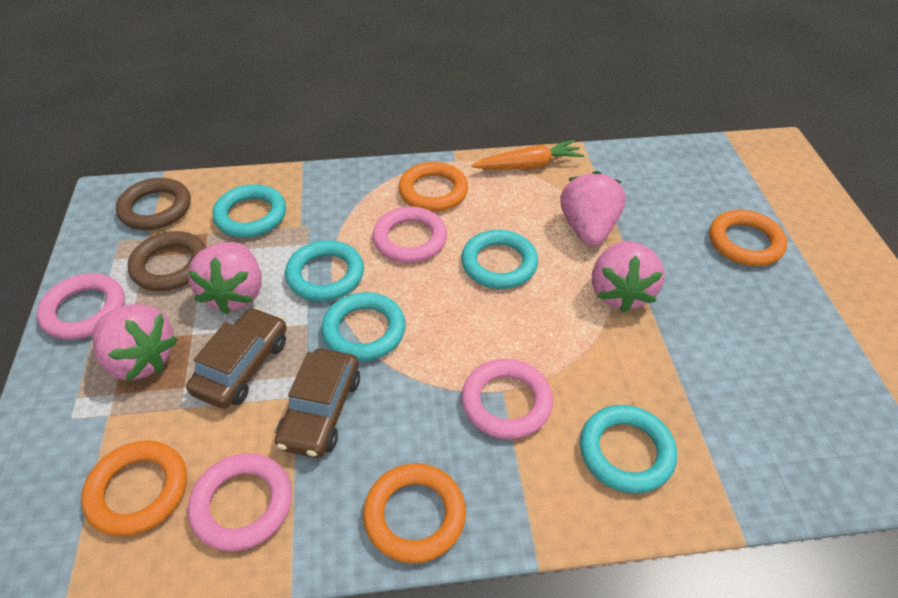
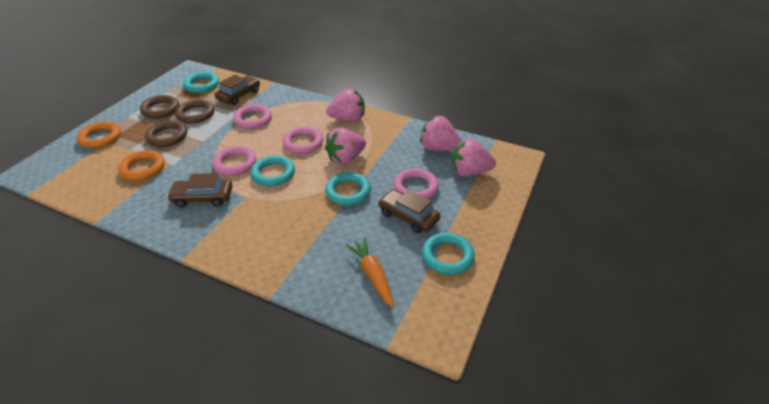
brown car: [186,307,287,409] [275,348,360,458] = 2 -> [167,173,233,208] [214,75,260,105] [378,189,441,233] = 3
brown ring: [116,178,191,230] [127,231,207,291] = 2 -> [140,95,179,119] [145,120,187,147] [175,99,215,124] = 3
orange ring: [81,440,187,536] [363,463,466,564] [399,162,468,212] [709,210,787,266] = 4 -> [77,121,121,148] [118,150,165,181] = 2
turquoise ring: [212,184,286,238] [285,240,364,301] [321,292,406,361] [461,230,538,289] [580,405,677,493] = 5 -> [183,72,219,93] [250,155,295,186] [325,172,371,206] [422,233,475,275] = 4

